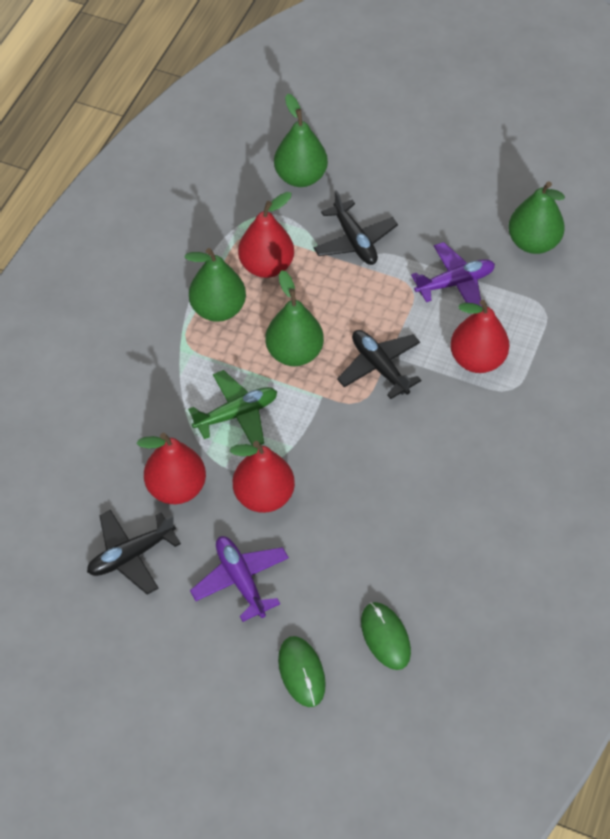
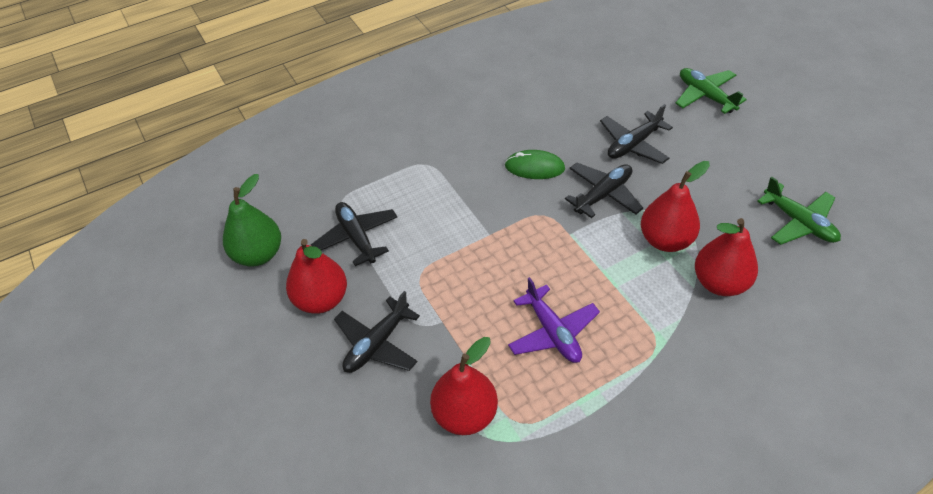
black plane: [87,510,181,595] [313,190,398,265] [337,330,421,399] = 3 -> [311,202,397,266] [334,291,420,373] [565,163,643,218] [600,104,673,164] = 4
green mouse: [278,636,326,707] [361,602,411,670] = 2 -> [505,150,565,179] = 1
green pear: [184,248,246,322] [265,270,324,366] [274,93,328,187] [508,181,565,254] = 4 -> [223,174,281,267] = 1
green plane: [188,370,277,445] = 1 -> [675,68,747,114] [757,176,841,245] = 2
purple plane: [190,536,289,622] [411,242,495,307] = 2 -> [508,277,600,363] = 1

